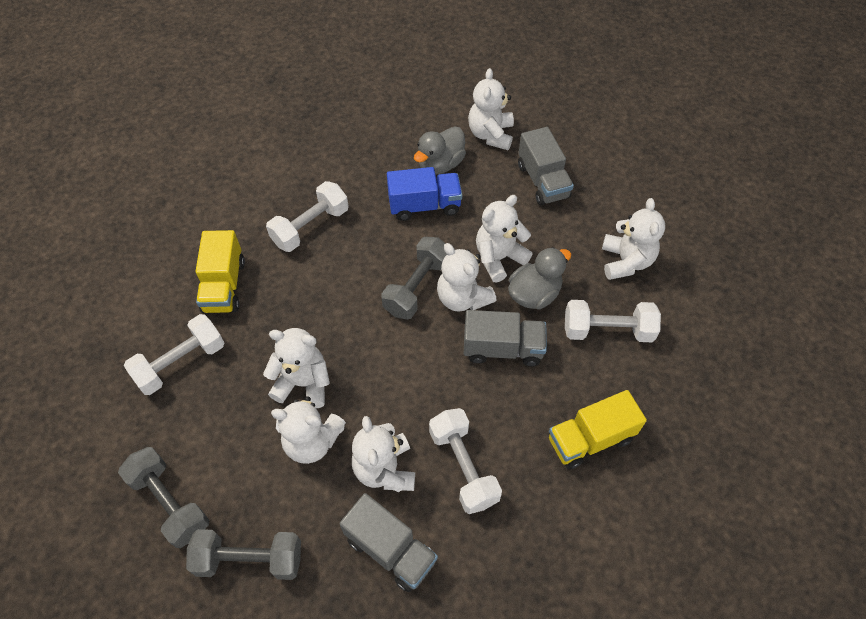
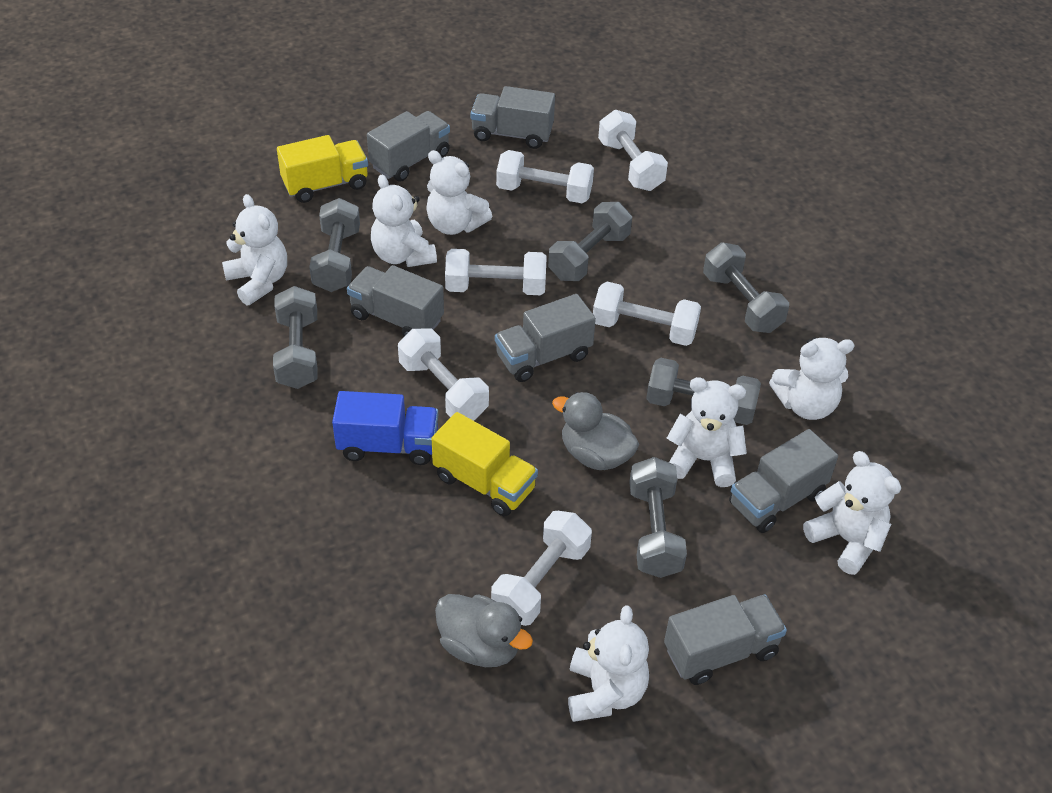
grey dumbbell: [118,447,209,548] [186,529,301,580] [381,237,447,319] = 3 -> [273,286,318,389] [309,198,360,292] [548,202,632,281] [629,457,687,578] [646,358,761,425] [703,243,789,333] = 6
grey truck: [339,493,438,592] [464,310,547,366] [518,127,574,205] = 3 -> [347,265,444,337] [367,111,450,182] [471,86,555,149] [495,294,596,382] [664,594,787,685] [729,429,838,533] = 6
white dumbbell: [124,314,224,395] [266,181,349,252] [429,408,502,514] [565,300,661,342] = 4 -> [398,328,489,421] [445,249,546,295] [491,511,592,626] [496,150,594,203] [593,282,701,346] [598,110,668,191] = 6

